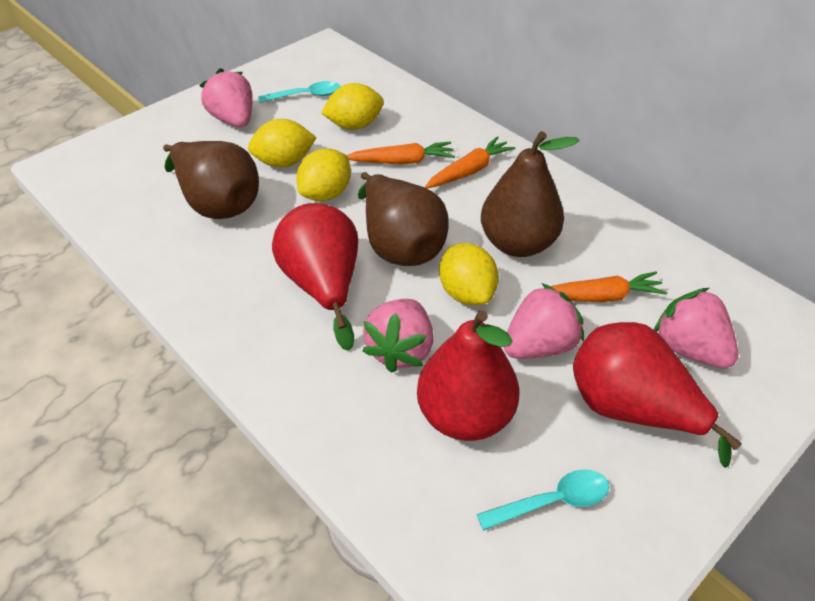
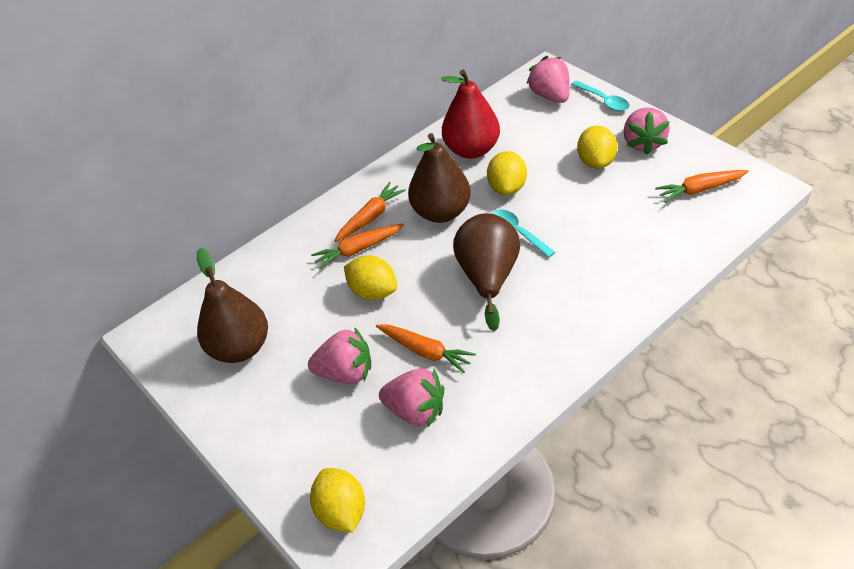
orange carrot: [347,142,455,165] [425,136,515,189] [551,271,667,302] = 3 -> [311,224,404,269] [335,182,406,242] [376,325,476,373] [655,170,749,203] = 4
red pear: [272,203,358,351] [417,310,520,441] [573,322,742,468] = 3 -> [441,70,500,159] = 1

